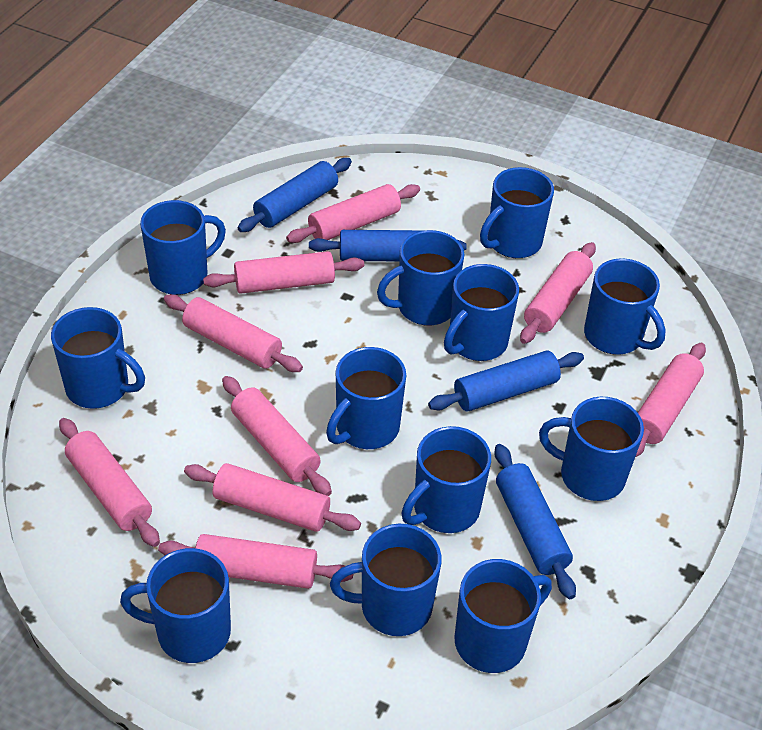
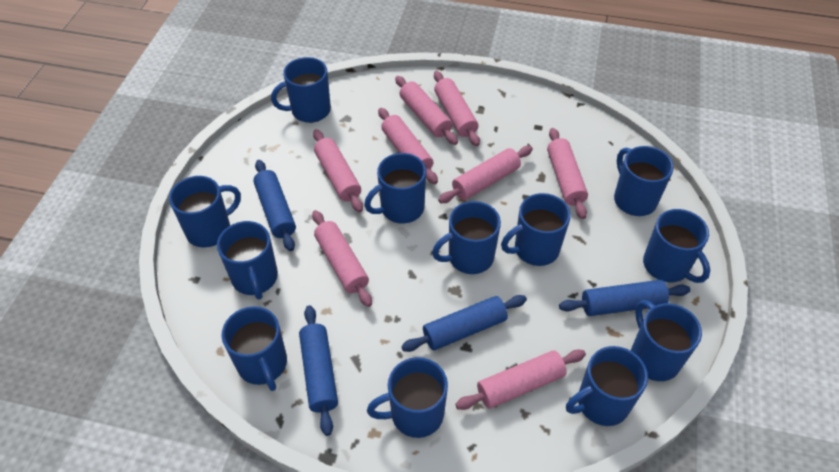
pink rolling pin: [59,418,160,547] [158,534,353,589] [164,294,303,372] [184,463,361,532] [203,251,364,294] [222,376,332,496] [286,184,420,243] [520,242,596,344] [636,342,706,457] = 9 -> [312,210,372,307] [313,129,363,212] [378,108,438,184] [395,76,458,145] [434,71,480,146] [438,146,533,203] [455,349,586,410] [547,128,588,219] = 8

